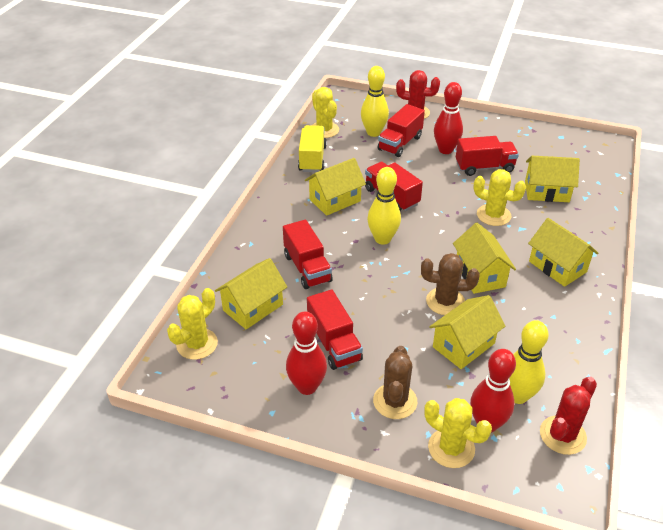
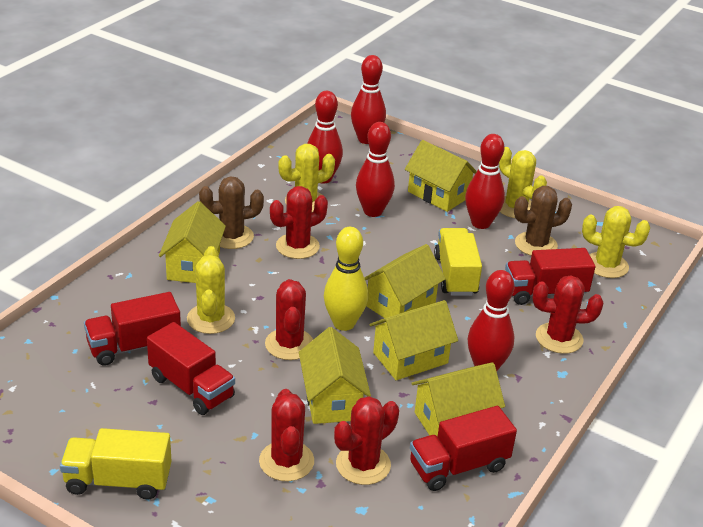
red bowling pin: [286,311,327,395] [434,82,463,154] [470,349,516,433] = 3 -> [307,91,343,183] [351,55,386,144] [356,122,395,217] [465,134,505,229] [468,270,514,371] = 5
red cactus: [396,70,440,119] [540,377,597,455] = 2 -> [259,389,314,481] [265,279,313,360] [270,186,328,259] [334,396,399,485] [533,275,604,354] = 5
red truck: [283,220,333,289] [307,289,363,370] [365,162,423,211] [378,104,425,157] [456,136,519,176] = 5 -> [84,292,181,366] [147,322,235,415] [410,406,517,491] [505,248,595,305] = 4
yellow bowling pin: [361,66,389,137] [367,167,401,245] [510,320,549,404] = 3 -> [324,227,368,331] = 1
yellow truck: [298,125,327,172] = 1 -> [60,428,172,500] [434,228,482,296] = 2

